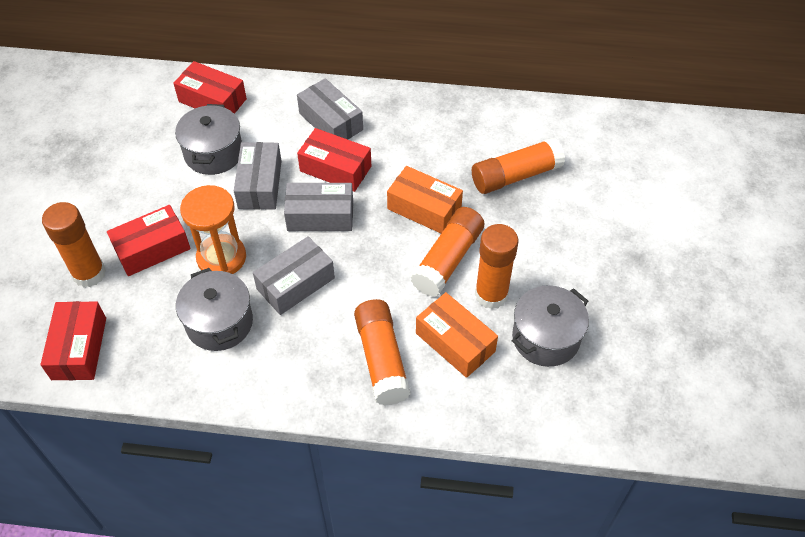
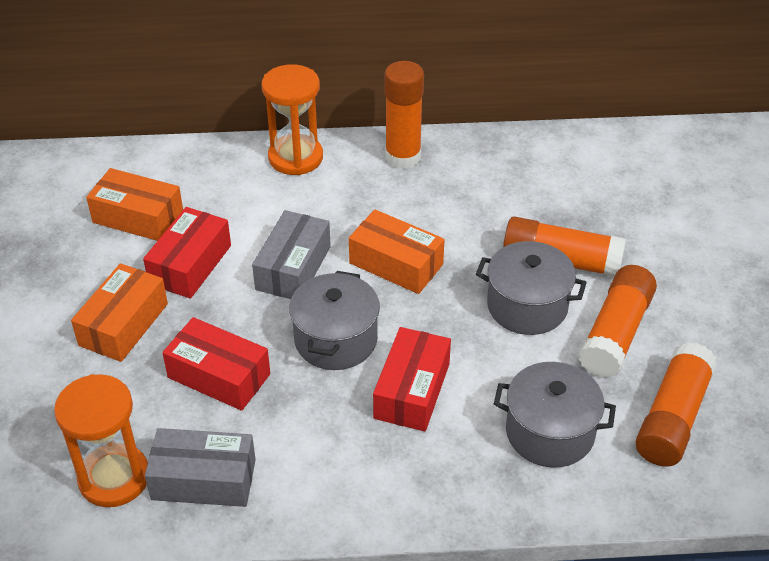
grey box: [234,142,282,210] [253,236,335,315] [284,183,353,231] [297,78,363,139] = 4 -> [145,428,256,507] [252,210,331,299] = 2
orange box: [387,166,463,233] [416,292,498,378] = 2 -> [71,263,168,362] [86,168,183,241] [349,210,445,294] = 3
orange glue stick: [42,202,106,287] [354,299,411,406] [411,207,485,297] [472,138,565,194] [475,224,518,309] = 5 -> [384,61,424,169] [503,216,626,277] [579,265,657,378] [636,342,717,467] = 4
orange hourglass: [180,185,246,274] = 1 -> [54,374,148,507] [261,64,323,175] = 2
red box: [41,301,106,380] [107,205,191,276] [173,61,247,113] [297,128,371,192] = 4 -> [143,207,231,299] [162,317,270,411] [373,327,451,431] = 3

